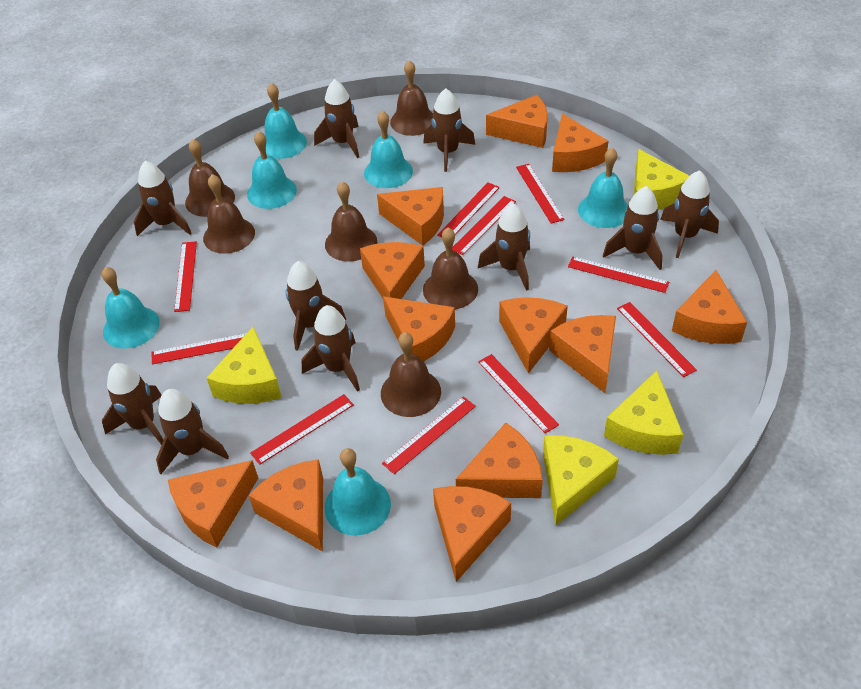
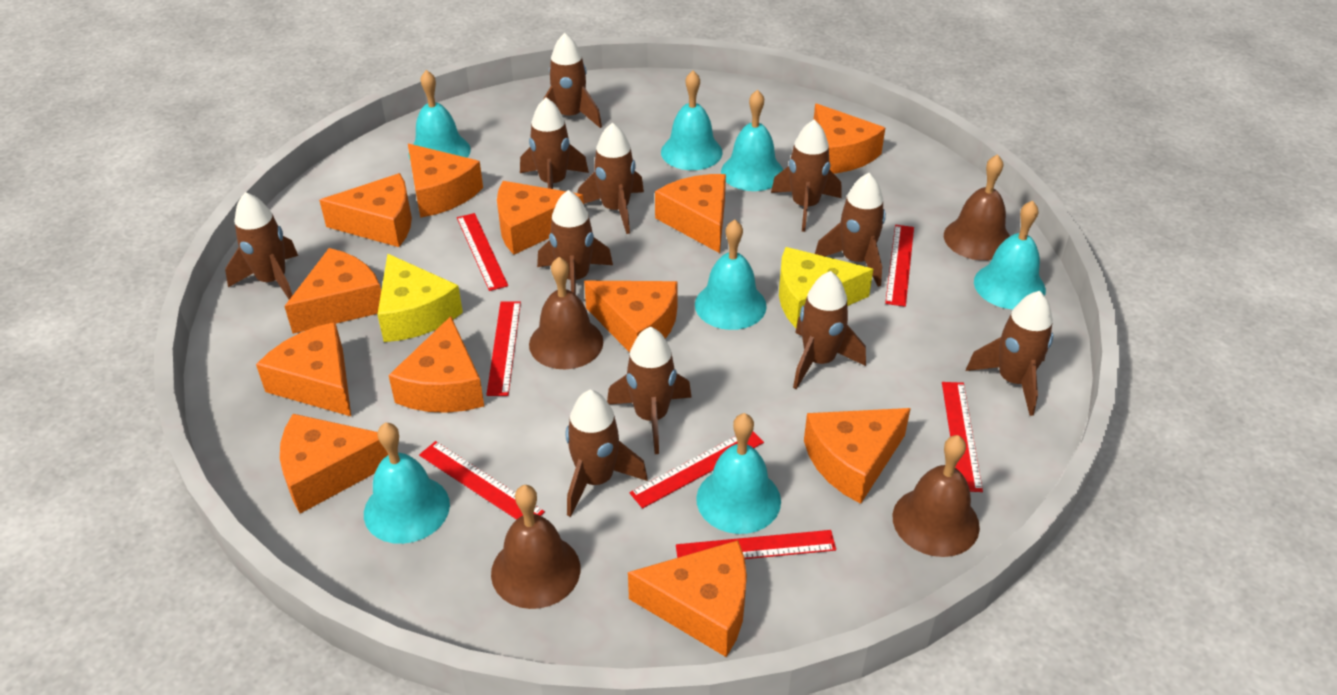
brown bell: [185,139,235,217] [203,174,255,254] [325,181,377,262] [381,332,441,417] [390,60,433,136] [423,228,478,309] = 6 -> [491,485,580,609] [529,257,603,369] [893,435,980,557] [944,154,1010,261] = 4
brown rocket: [102,363,163,445] [134,161,192,236] [156,389,229,474] [286,261,346,351] [302,305,360,392] [314,79,359,158] [423,88,475,172] [478,203,530,291] [603,186,662,270] [660,170,719,258] = 10 -> [225,192,298,300] [520,97,589,189] [537,190,613,294] [543,33,602,128] [566,390,648,517] [578,122,644,234] [607,327,692,454] [771,120,842,232] [793,271,866,389] [815,173,886,287] [966,291,1053,416] = 11
red ruler: [151,333,246,364] [174,241,197,312] [250,394,354,465] [382,396,476,474] [437,183,500,237] [452,196,516,255] [478,354,559,434] [516,164,565,223] [568,257,669,293] [617,302,697,377] = 10 -> [419,441,545,520] [457,213,508,291] [486,301,521,396] [629,431,764,508] [676,530,836,559] [885,225,914,307] [942,382,983,492] = 7
turquoise bell: [102,267,160,349] [247,131,297,209] [265,83,307,159] [325,448,391,536] [364,110,413,188] [578,148,628,228] = 6 -> [364,422,450,544] [409,70,471,159] [661,71,723,170] [695,220,767,330] [696,413,781,534] [721,90,783,191] [974,200,1046,310] = 7
yellow cheese: [207,326,282,404] [543,435,619,526] [604,371,683,455] [634,149,689,210] = 4 -> [377,254,463,342] [779,247,873,328] = 2

